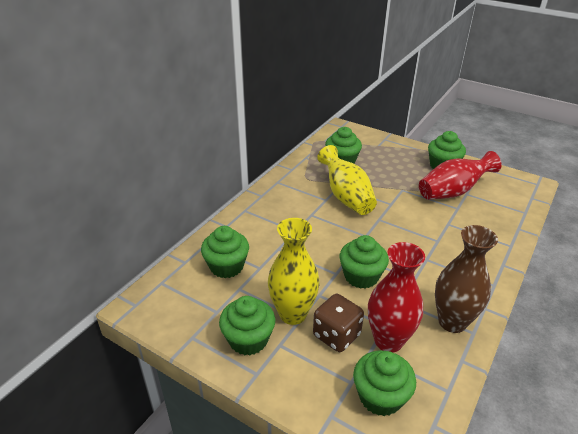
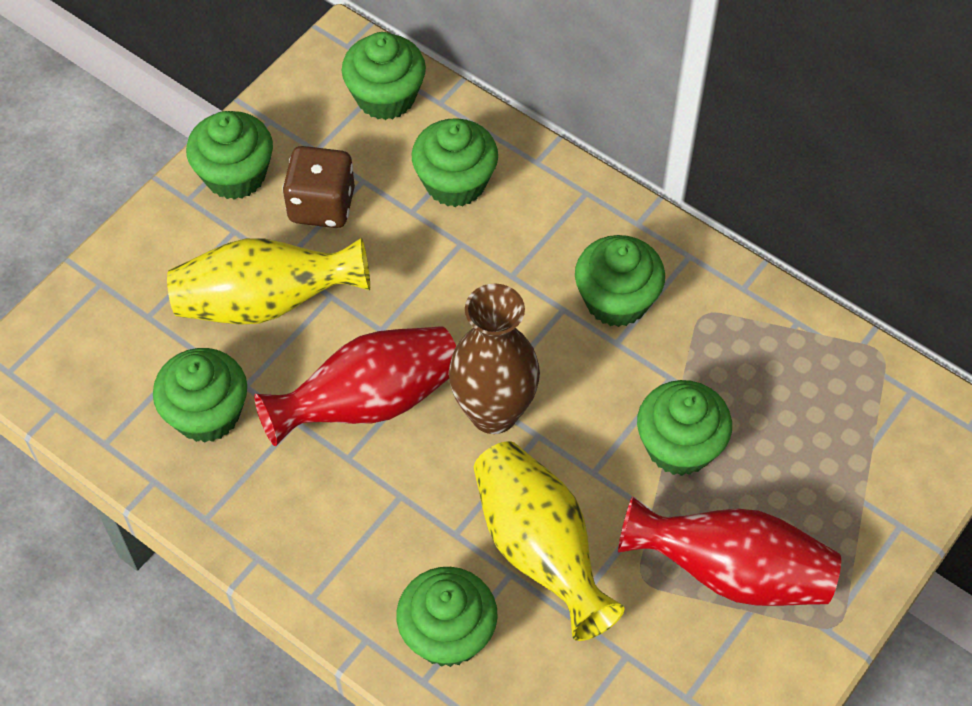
green cupcake: [201,226,249,278] [219,296,275,356] [325,127,362,164] [339,235,389,289] [353,351,416,416] [428,131,466,169] = 6 -> [153,348,247,443] [186,111,273,200] [342,32,426,120] [396,567,498,667] [412,118,498,207] [575,235,665,327] [637,380,732,476] = 7

